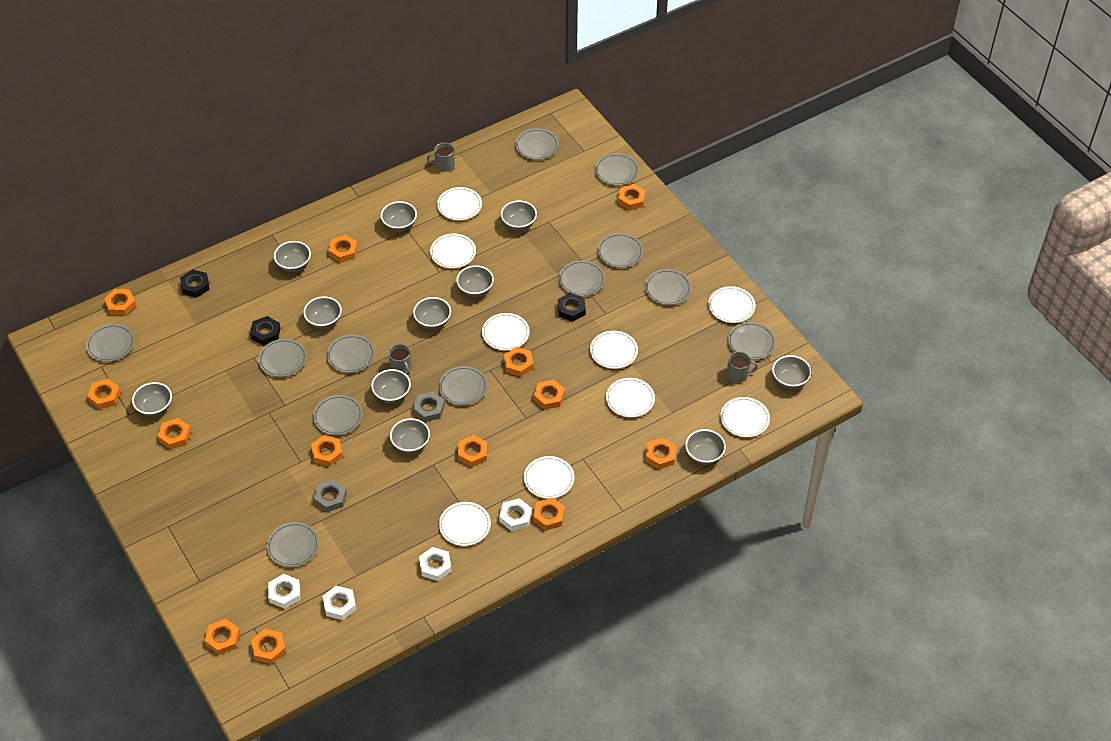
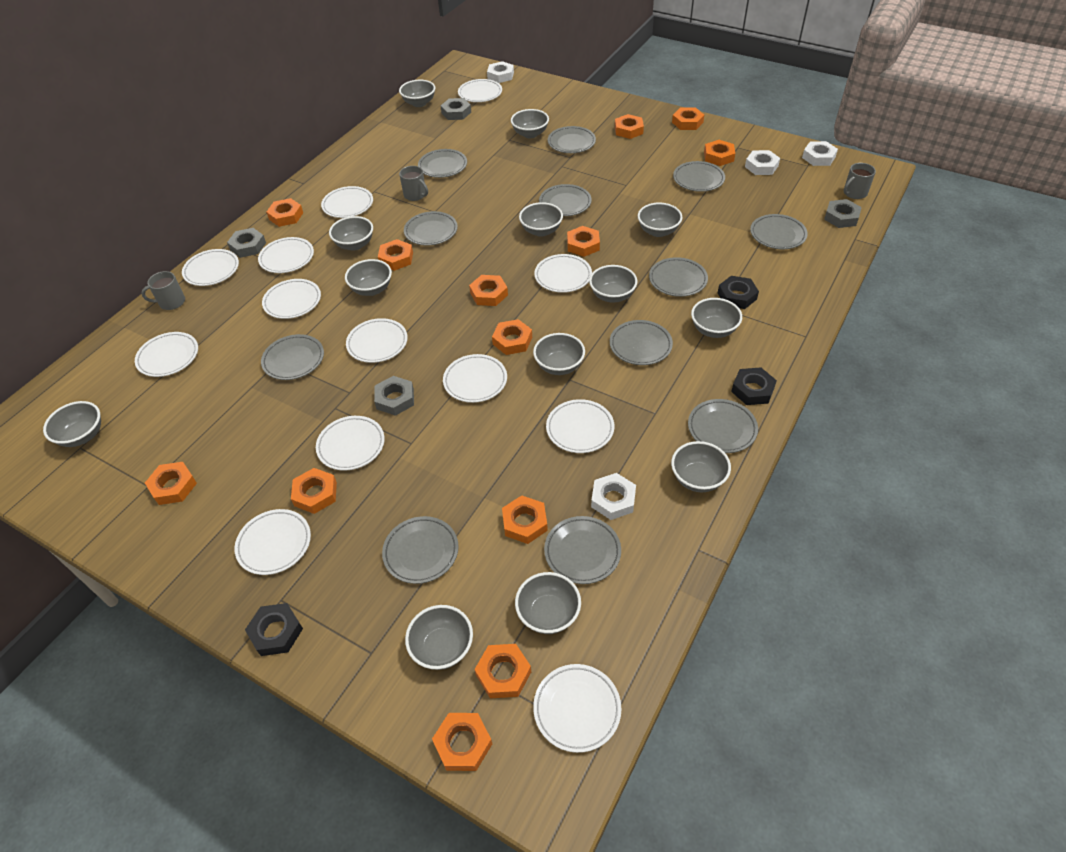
grey bowl: [132,382,172,417] [274,241,311,272] [303,296,342,329] [371,369,411,403] [380,201,417,232] [390,418,430,454] [413,297,451,329] [456,265,494,297] [501,200,537,231] [685,429,726,465] [772,355,811,389] = 11 -> [43,401,101,447] [329,216,373,251] [345,259,392,296] [399,80,435,107] [405,605,473,670] [511,109,549,138] [515,572,581,634] [519,202,563,237] [533,333,585,375] [589,265,637,303] [638,203,683,237] [671,441,731,492] [691,298,742,338] = 13
grey nut: [314,479,347,512] [413,392,445,422] = 2 -> [227,228,266,258] [374,376,414,416] [441,98,471,120] [824,199,862,228] = 4
white plate: [430,234,476,268] [437,187,482,220] [439,502,491,546] [482,313,530,350] [524,456,574,499] [590,331,638,369] [606,378,655,417] [708,286,756,323] [720,397,770,437] = 9 -> [135,332,198,377] [182,249,239,286] [234,509,311,575] [258,237,314,273] [262,279,321,319] [316,416,385,471] [321,186,373,218] [346,318,408,363] [443,354,507,403] [458,79,502,102] [533,664,621,753] [534,254,592,293] [546,399,614,453] = 13

